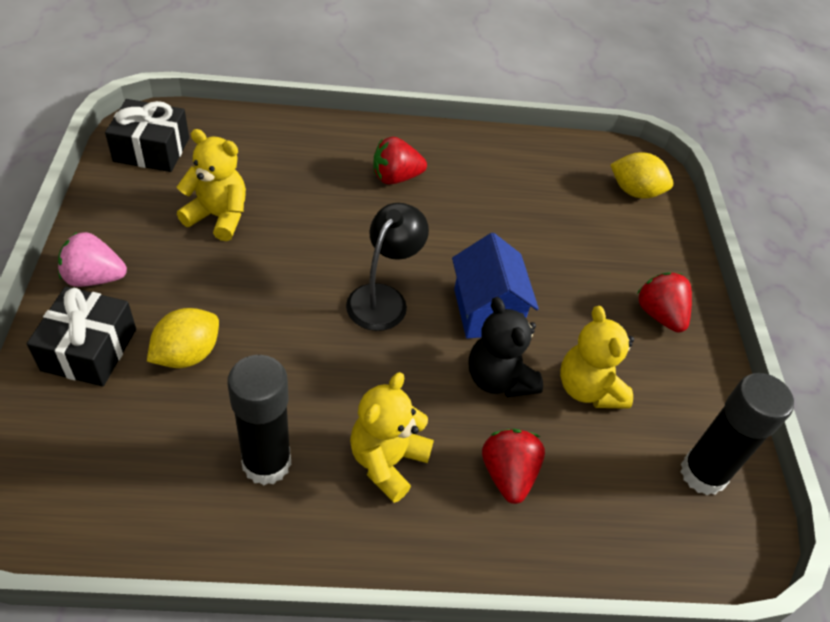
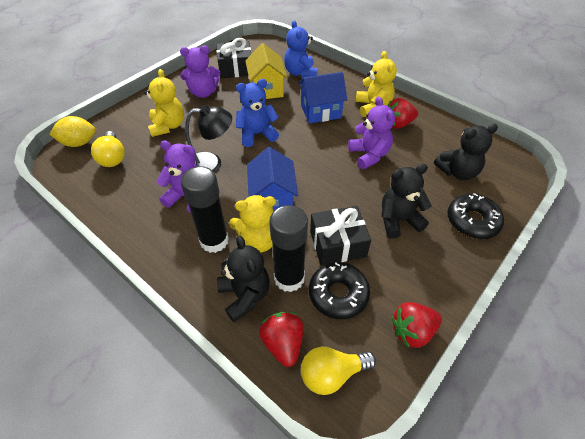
black donut: none = 0 -> [309,262,370,319] [447,193,504,239] = 2
black teddy bear: [469,297,543,397] = 1 -> [217,236,270,322] [381,164,432,239] [434,124,498,180] = 3
blue house: [452,233,539,338] = 1 -> [247,147,298,212] [298,72,348,124] = 2
blue teddy bear: none = 0 -> [236,79,279,147] [284,20,318,78] = 2
pink strawberry: [58,232,127,287] = 1 -> none = 0
purple teddy bear: none = 0 -> [157,141,198,212] [180,46,220,98] [348,96,395,169] = 3
yellow house: none = 0 -> [245,43,287,99] = 1
yellow lemon: [147,308,219,368] [610,152,673,198] = 2 -> [49,116,95,147] = 1
yellow light bulb: none = 0 -> [91,131,125,167] [301,346,376,395] = 2

